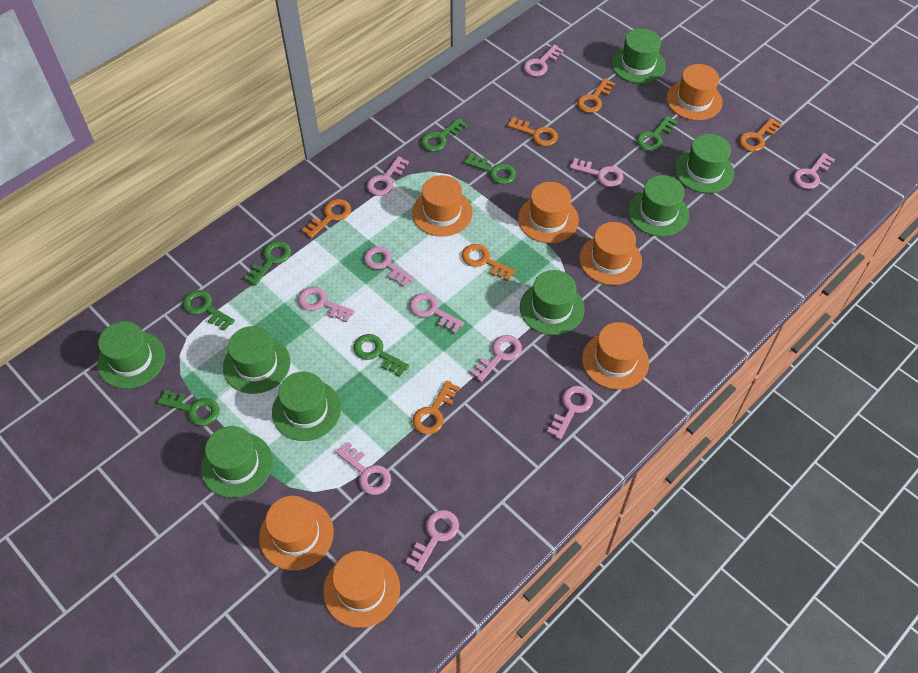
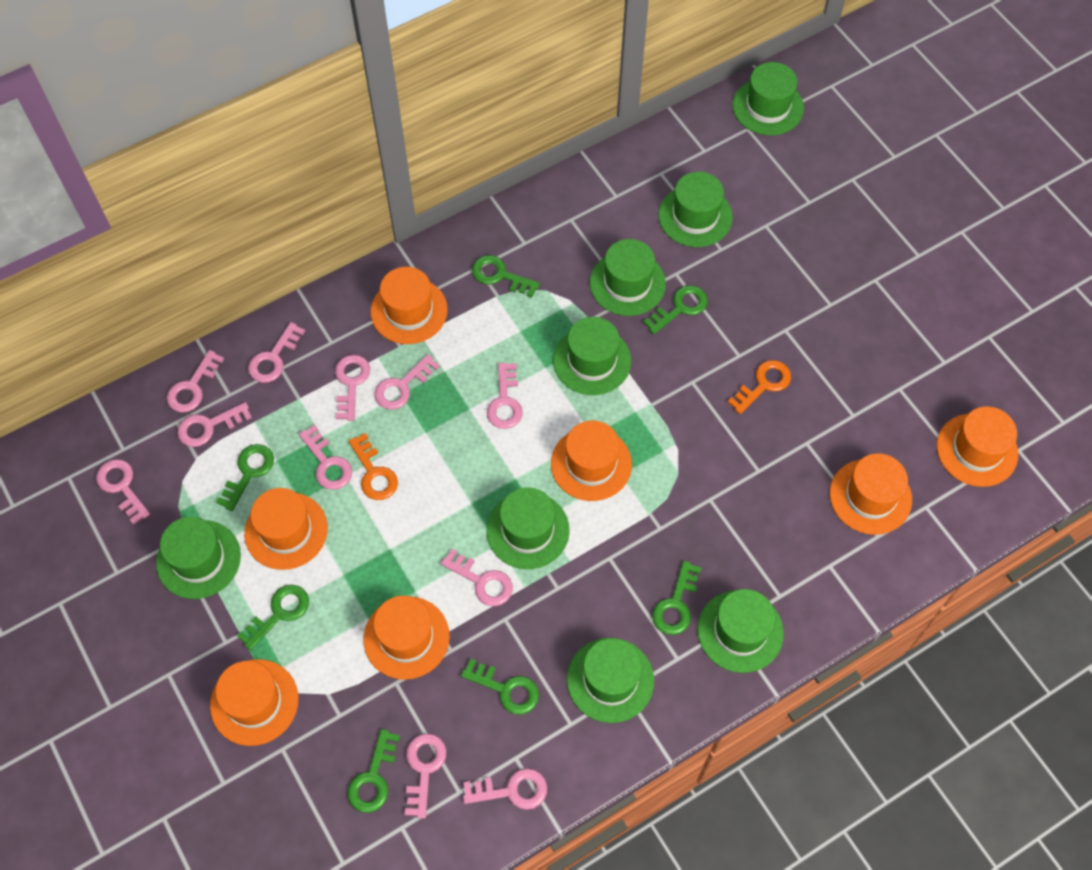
orange key: [302,199,351,238] [412,380,460,435] [462,244,516,282] [507,117,558,146] [577,78,615,113] [739,118,782,152] = 6 -> [349,433,398,500] [728,360,791,414] = 2

